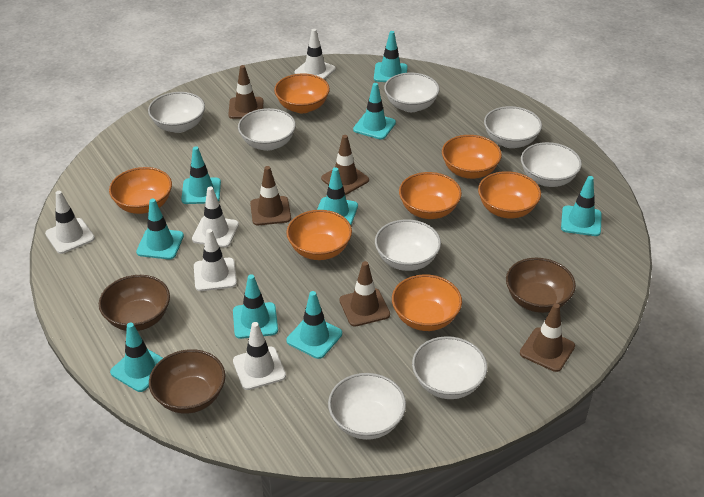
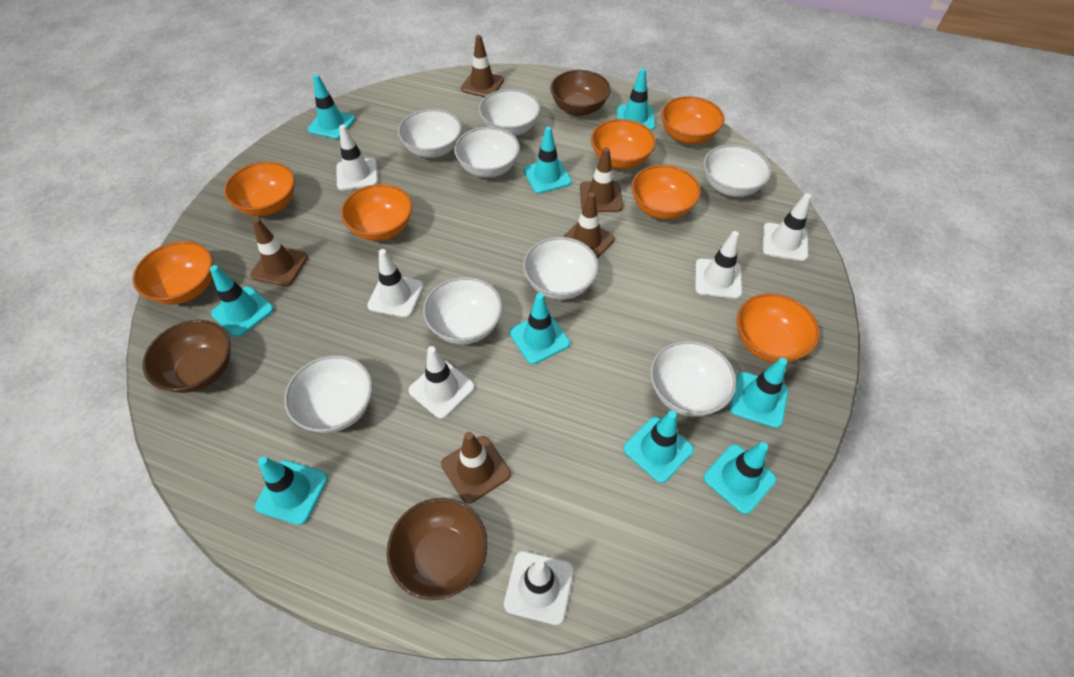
white traffic cone: [45,191,95,254] [192,187,239,248] [194,229,237,291] [233,322,286,390] [295,29,336,80] = 5 -> [336,125,378,190] [367,249,423,318] [409,346,475,419] [504,551,573,625] [695,231,742,299] [763,193,811,261] = 6

